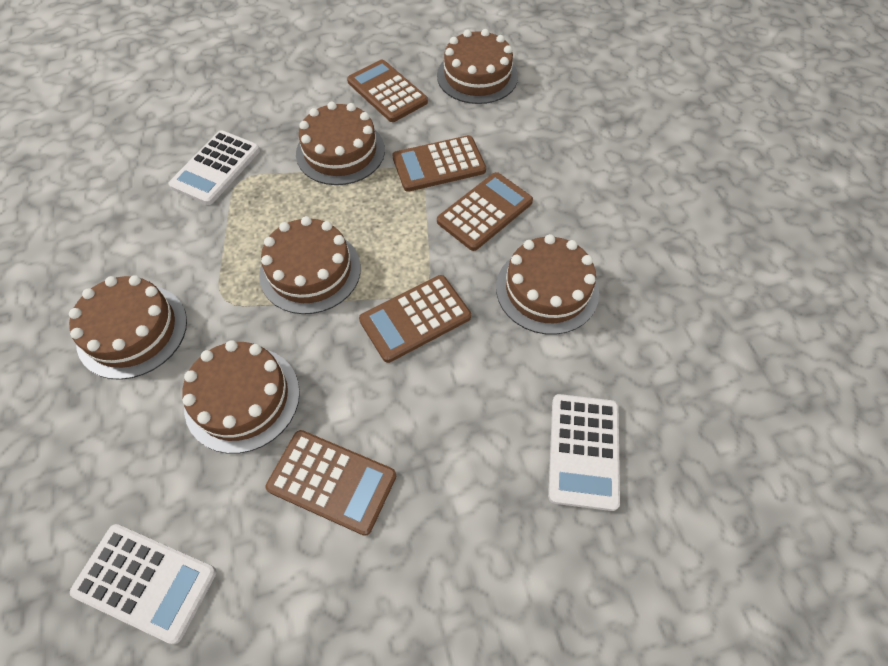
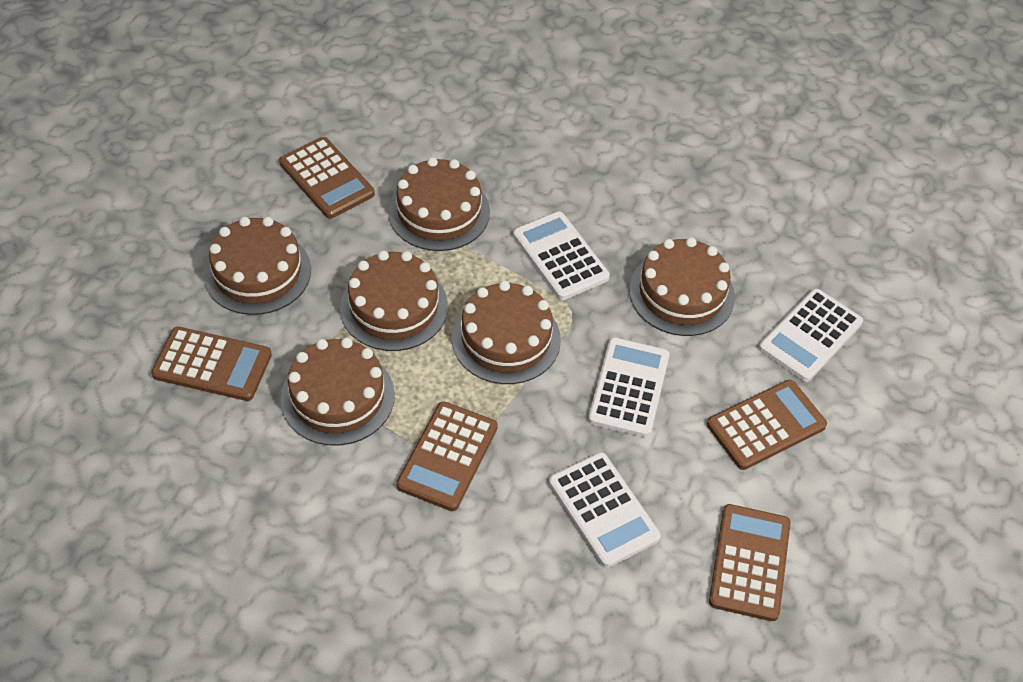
white calculator: [70,524,216,644] [168,130,260,205] [548,394,620,511] = 3 -> [513,211,610,300] [549,452,661,568] [588,337,670,437] [759,289,863,382] = 4

